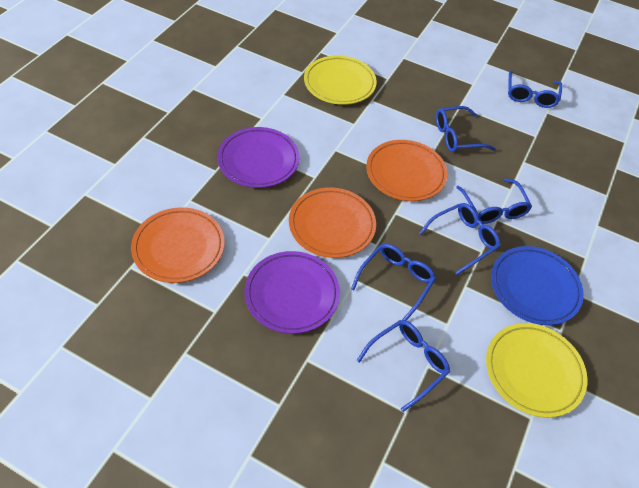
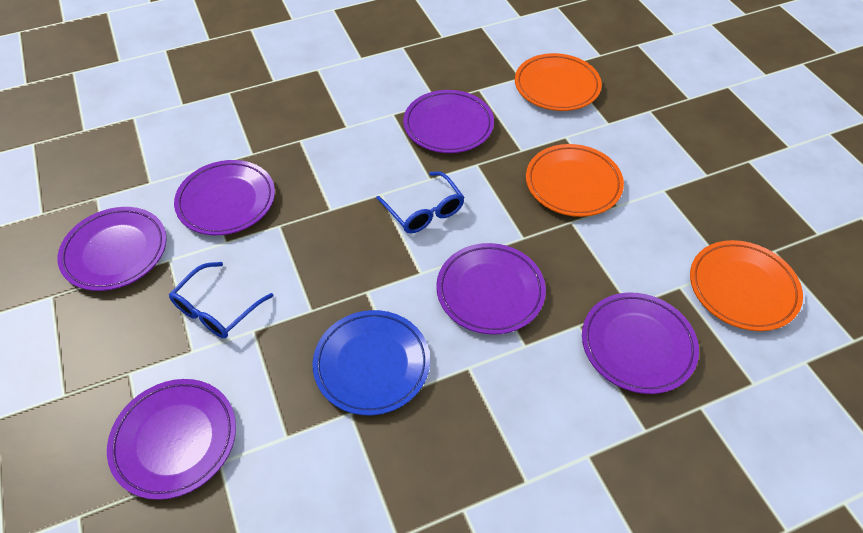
blue glasses: [351,244,436,321] [357,320,450,412] [419,203,501,275] [436,106,495,152] [456,178,532,224] [508,71,562,108] = 6 -> [169,262,273,338] [376,171,464,233] = 2
purple plate: [217,127,299,188] [244,251,340,334] = 2 -> [58,207,167,291] [107,379,236,500] [174,160,275,235] [403,90,494,153] [436,243,546,335] [582,292,699,394] = 6
yellow plate: [304,56,377,105] [486,323,587,418] = 2 -> none = 0

